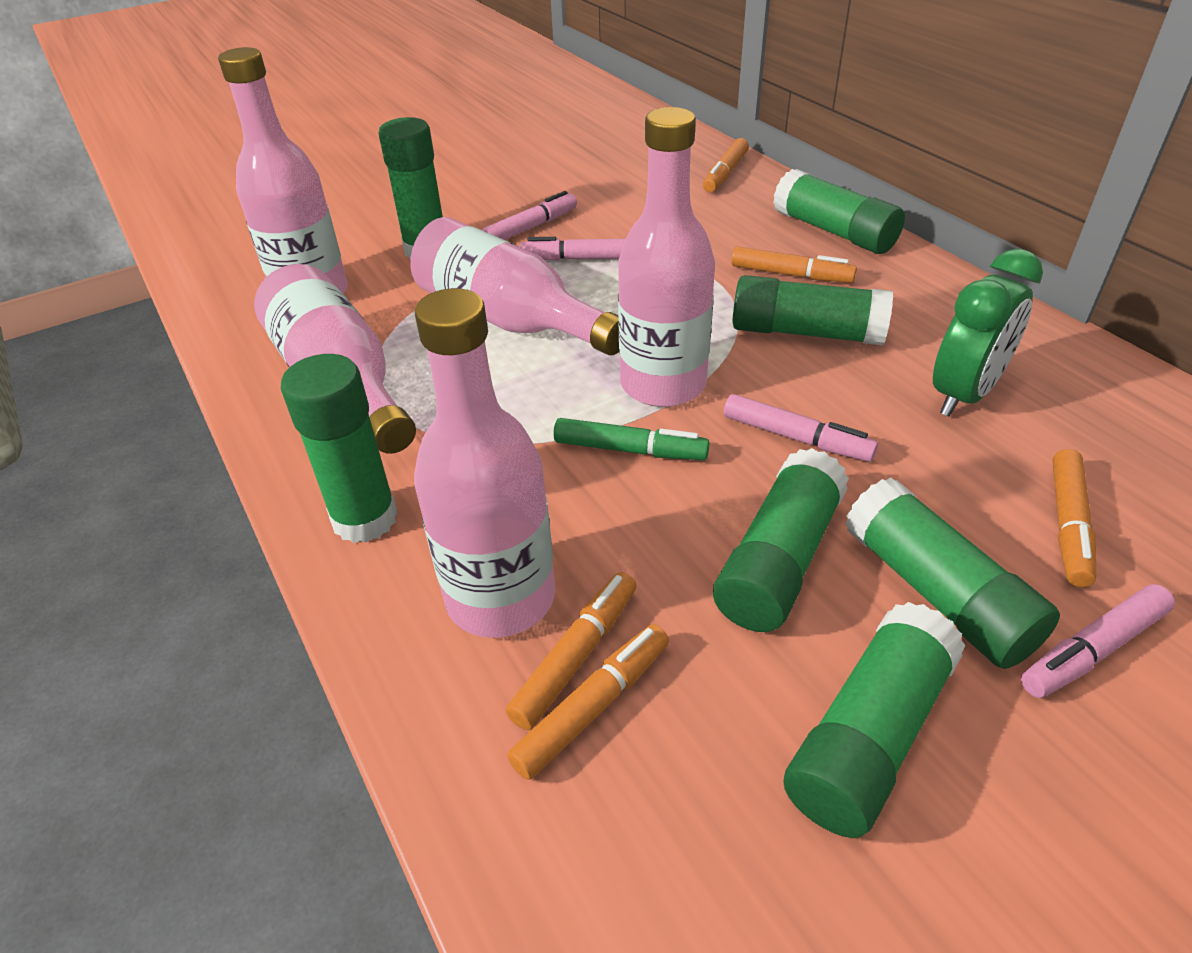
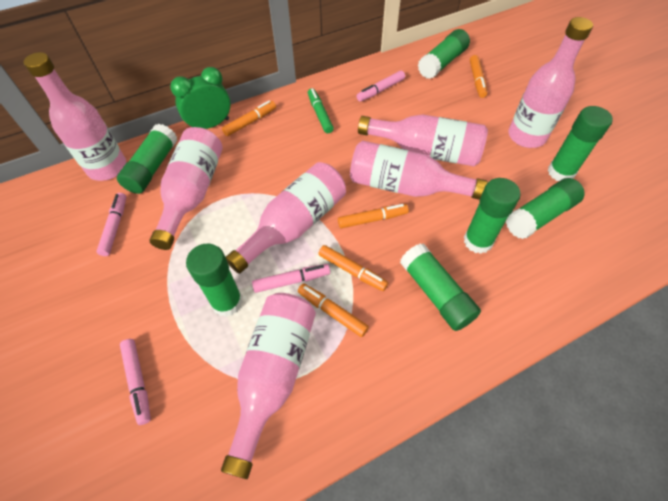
pink bottle: [218,47,348,293] [254,264,416,454] [410,217,619,355] [414,288,555,638] [618,107,715,407] = 5 -> [24,52,126,181] [149,127,223,250] [221,293,316,479] [226,162,346,274] [350,141,488,200] [358,114,488,166] [508,17,593,148] = 7

